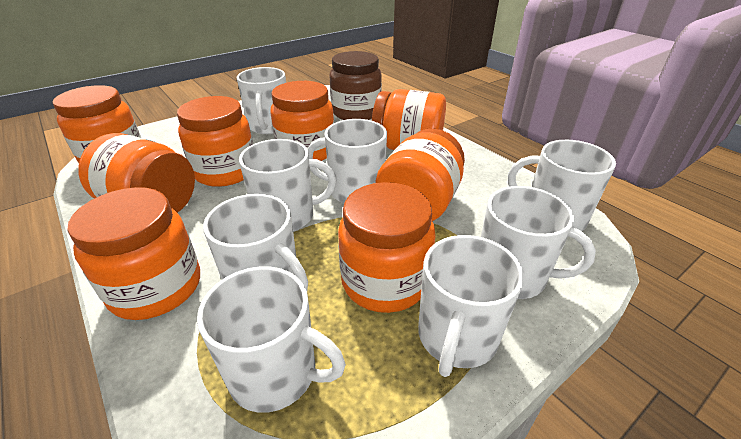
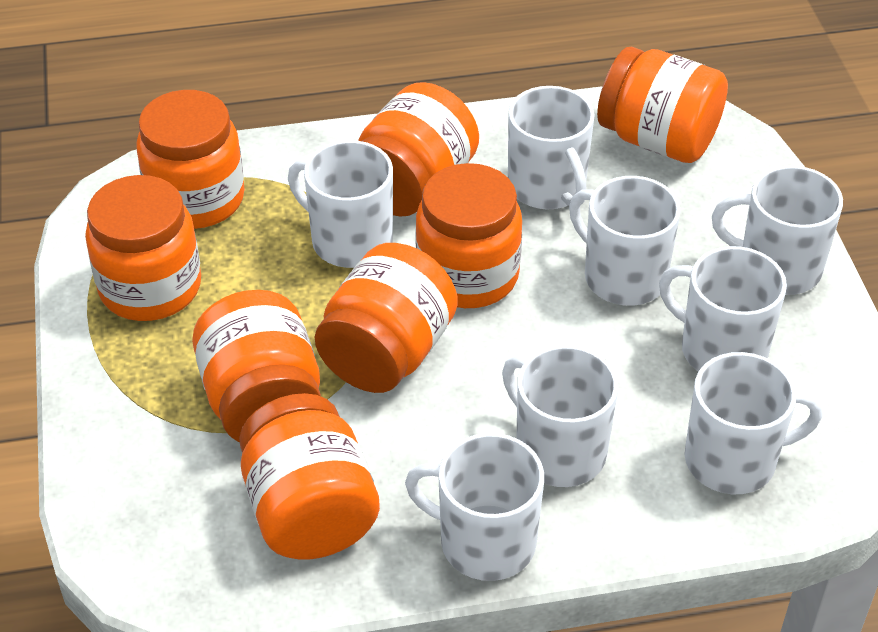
brown jar: [329,51,382,120] = 1 -> none = 0

